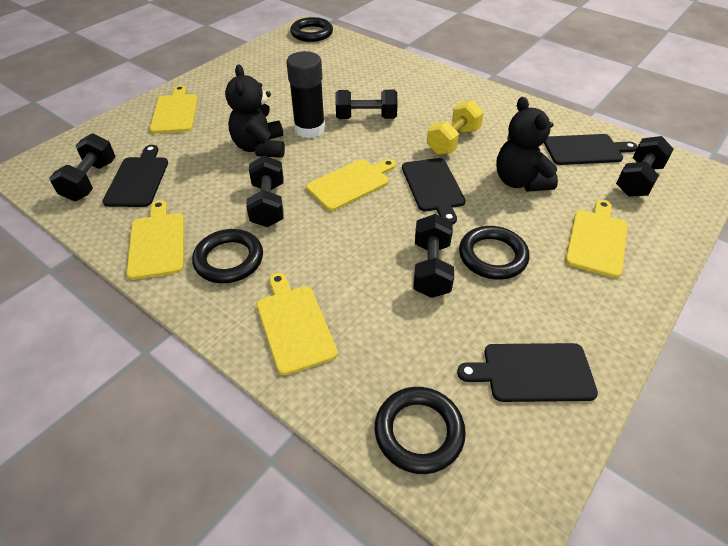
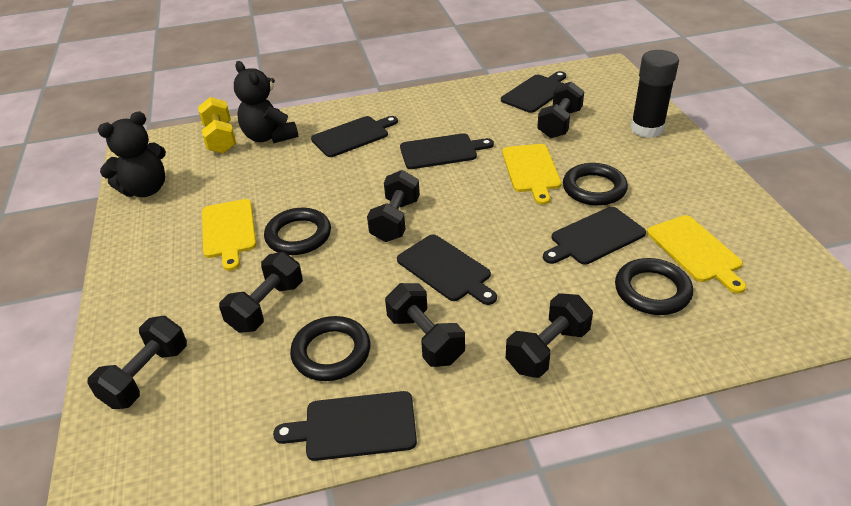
black cutting board: [102,145,168,207] [402,158,466,224] [457,343,598,402] [544,134,638,165] = 4 -> [273,391,417,461] [311,116,398,157] [397,234,497,305] [400,133,494,169] [501,71,566,113] [543,207,646,265] = 6
black dumbbell: [49,133,116,201] [246,155,284,227] [336,90,398,119] [413,214,454,298] [616,136,674,197] = 5 -> [88,316,187,409] [219,252,303,333] [367,170,420,242] [385,283,465,367] [506,293,593,378] [537,81,584,138] = 6
yellow cutting board: [127,200,184,280] [150,85,198,133] [257,273,338,375] [306,159,396,211] [565,200,628,278] = 5 -> [202,199,257,271] [502,144,562,205] [647,215,746,294] = 3

